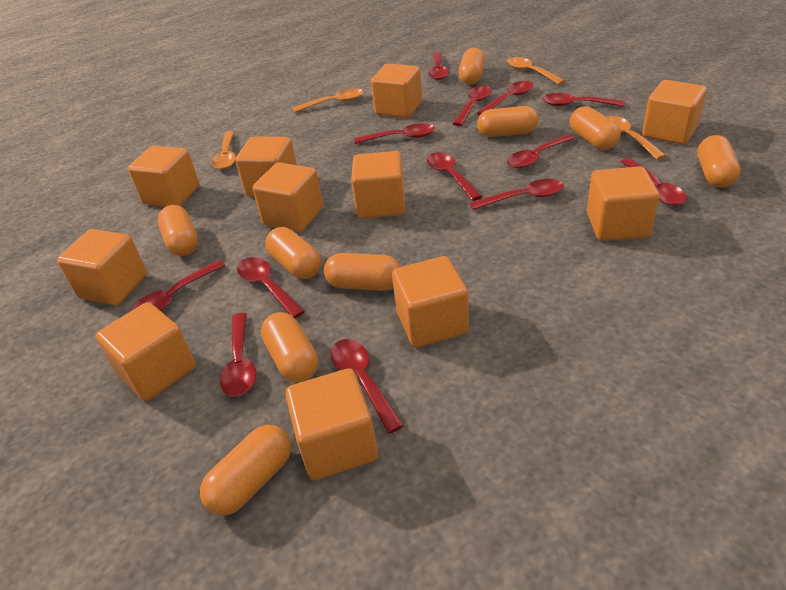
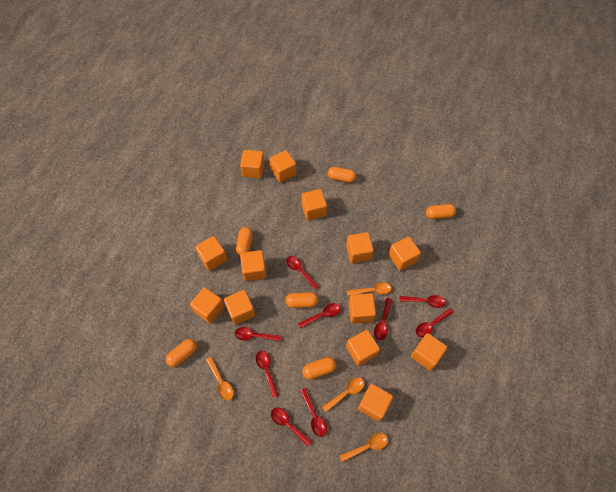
orange capsule: [158,205,198,256] [200,425,291,515] [261,312,318,382] [265,227,321,279] [324,253,401,291] [459,48,485,84] [477,106,538,137] [570,106,621,150] [698,135,740,188] = 9 -> [166,339,197,367] [236,227,253,256] [285,292,319,308] [302,357,336,380] [328,167,357,183] [426,204,456,219] = 6
orange cube: [57,229,147,305] [96,302,196,401] [128,146,199,207] [236,136,297,196] [253,162,323,232] [285,368,378,480] [351,151,405,218] [371,64,422,118] [392,256,469,348] [587,166,659,241] [642,80,707,145] = 11 -> [190,287,225,323] [195,236,227,271] [224,290,255,325] [240,150,265,178] [240,250,266,281] [269,150,297,183] [301,189,327,220] [346,232,374,263] [346,330,380,366] [349,293,376,324] [358,384,393,422] [389,236,421,271] [411,333,447,371] = 13
red spoon: [131,260,226,311] [220,313,256,397] [237,257,305,318] [330,339,404,434] [354,123,435,144] [427,152,482,201] [428,52,449,80] [453,86,492,126] [470,179,564,210] [477,81,533,115] [507,134,575,168] [542,93,625,107] [621,158,687,206] = 13 -> [235,327,281,342] [256,351,279,398] [271,407,313,447] [286,256,319,289] [298,303,341,329] [300,388,327,437] [374,298,392,340] [400,295,446,308] [416,308,453,337] = 9

